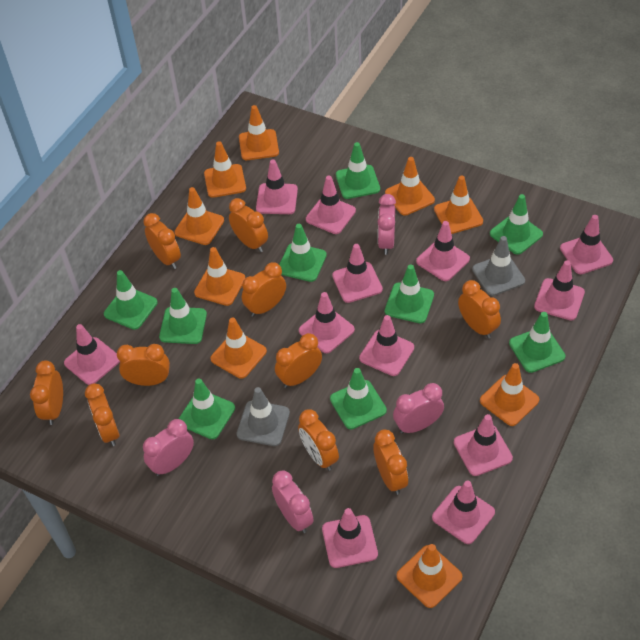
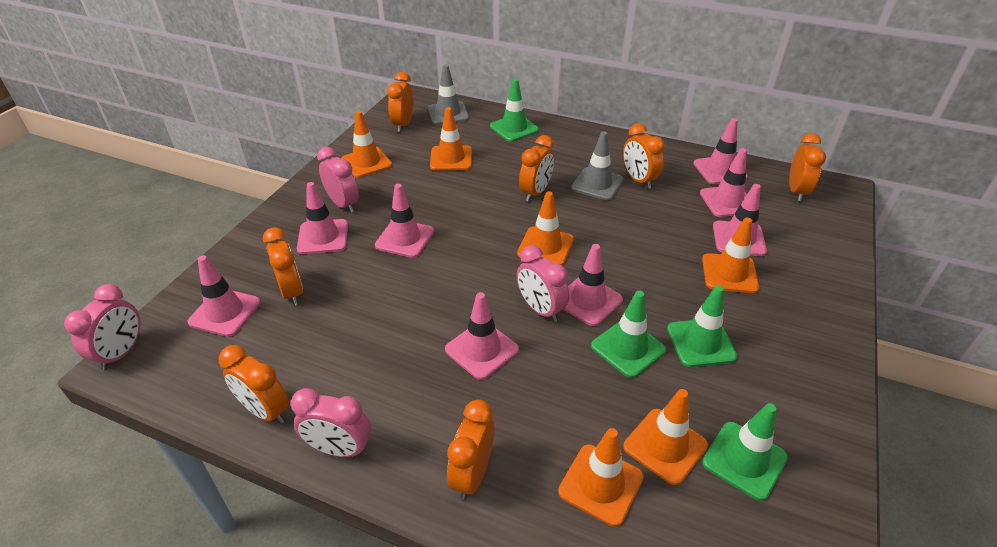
green traffic cone: [104,270,157,330] [159,288,207,344] [179,378,235,439] [279,224,327,282] [330,368,387,429] [336,142,380,199] [385,264,434,323] [490,194,543,255] [509,312,565,373] = 9 -> [490,79,539,142] [591,291,666,378] [667,285,738,367] [702,403,788,501] = 4
orange clock: [30,360,63,425] [85,384,119,446] [117,344,170,386] [143,213,181,269] [229,198,268,252] [242,262,286,317] [275,333,322,388] [298,409,339,471] [373,430,408,495] [458,280,501,338] = 10 -> [219,345,289,424] [263,227,303,306] [387,72,413,132] [447,399,495,500] [519,135,554,202] [623,123,665,189] [789,133,826,201] = 7
orange traffic cone: [174,187,224,245] [194,247,245,306] [204,141,246,198] [210,318,267,379] [239,105,279,160] [385,157,435,216] [397,544,462,608] [434,176,483,234] [480,363,539,426] = 9 -> [341,111,392,178] [430,107,472,171] [517,191,574,266] [558,428,644,527] [623,389,708,485] [702,217,760,293] = 6
pink traffic cone: [64,324,120,385] [256,160,298,214] [299,292,355,353] [306,176,356,234] [322,508,378,568] [332,244,383,303] [359,315,414,376] [416,221,470,281] [432,481,495,544] [454,414,513,476] [534,260,585,320] [560,215,613,274] = 12 -> [187,255,261,337] [297,182,348,254] [375,184,434,258] [445,292,519,380] [563,244,623,326] [693,118,748,184] [700,148,747,217] [713,184,767,256] = 8

